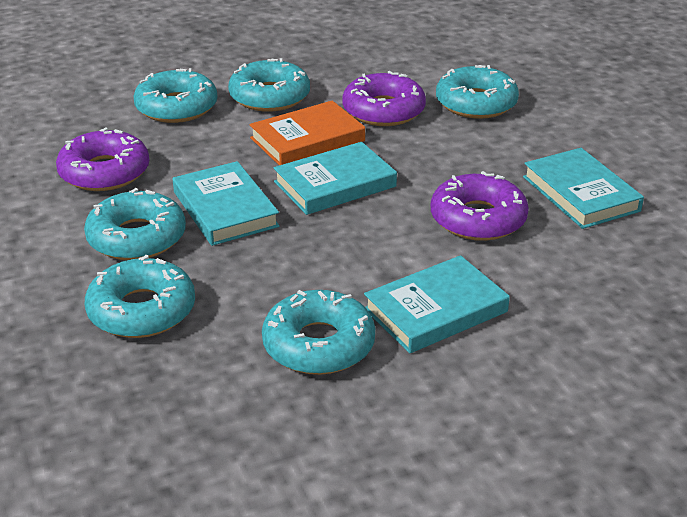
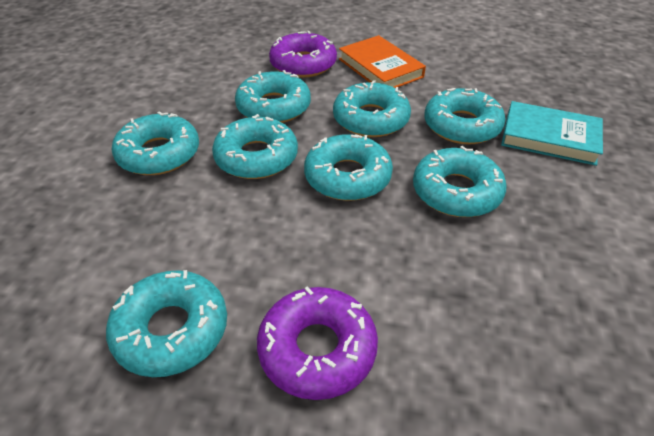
purple donut: [56,127,149,191] [342,71,426,126] [431,171,529,241] = 3 -> [257,286,378,400] [269,31,337,78] = 2
turquoise book: [173,161,280,246] [273,142,397,215] [364,255,510,353] [523,148,644,229] = 4 -> [501,101,603,166] = 1
turquoise donut: [84,188,186,260] [85,255,195,338] [134,68,217,123] [228,58,310,112] [262,290,375,375] [436,65,519,119] = 6 -> [106,270,227,377] [112,111,199,175] [212,114,298,179] [235,70,311,123] [304,134,393,201] [333,80,411,137] [413,146,507,217] [424,88,506,145] = 8

